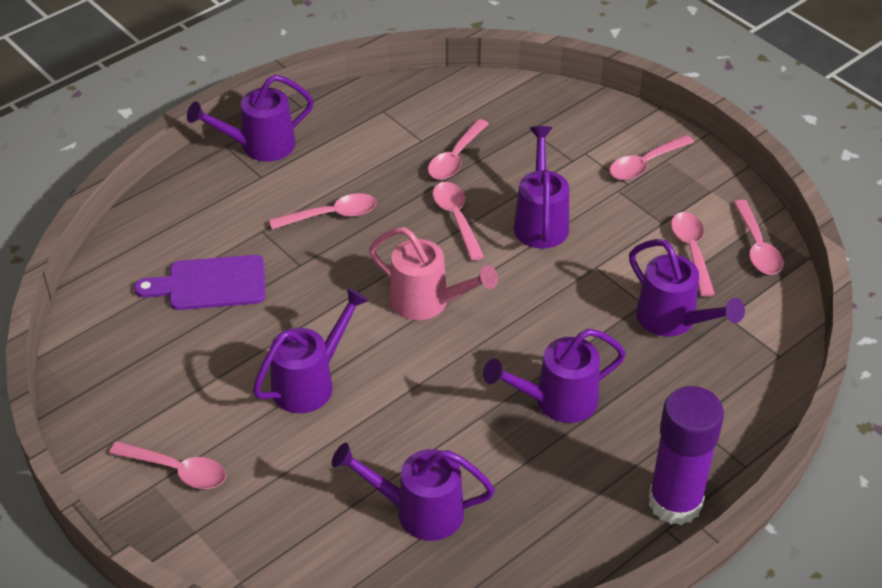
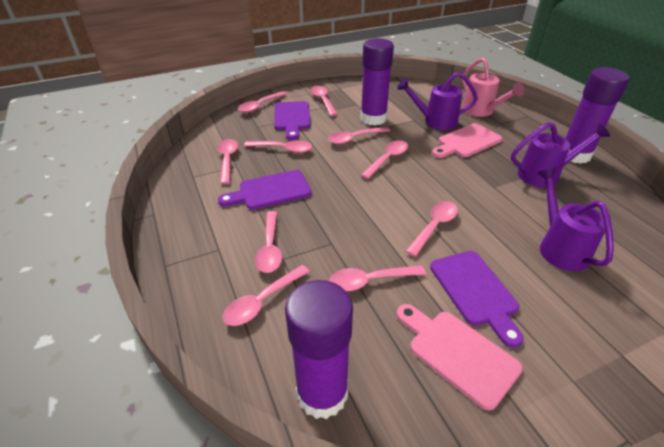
pink cutting board: none = 0 -> [396,304,523,410] [432,123,502,158] = 2
pink spoon: [109,441,226,489] [269,193,377,229] [428,119,489,180] [433,182,484,261] [609,135,694,180] [671,212,715,297] [733,200,783,275] = 7 -> [218,139,238,184] [223,265,310,326] [238,91,287,113] [244,140,312,153] [255,211,282,273] [310,86,338,116] [328,127,390,144] [329,265,426,291] [361,140,408,179] [406,201,458,257] = 10
purple cutting board: [134,255,266,310] = 1 -> [218,170,312,210] [274,101,311,140] [430,251,524,348] = 3
purple glue stick: [649,386,724,525] = 1 -> [285,280,353,419] [360,38,394,125] [565,67,629,164] = 3
purple watering can: [187,75,314,162] [253,288,369,413] [332,443,495,541] [483,329,626,423] [514,126,569,249] [629,239,745,337] = 6 -> [397,72,478,130] [511,122,610,188] [537,168,614,271] = 3

